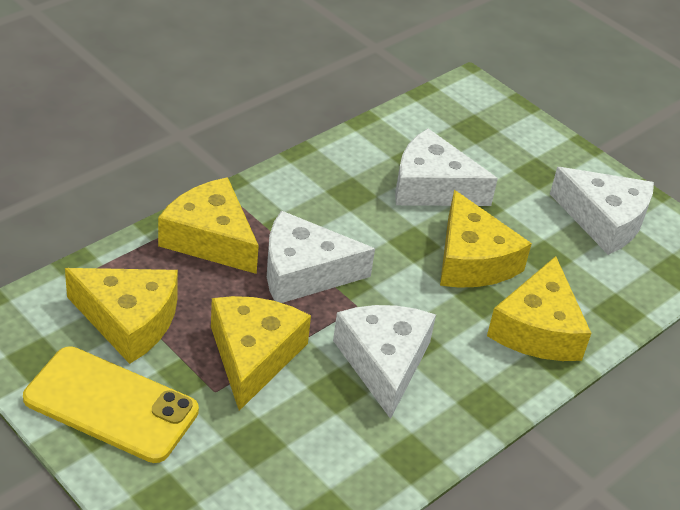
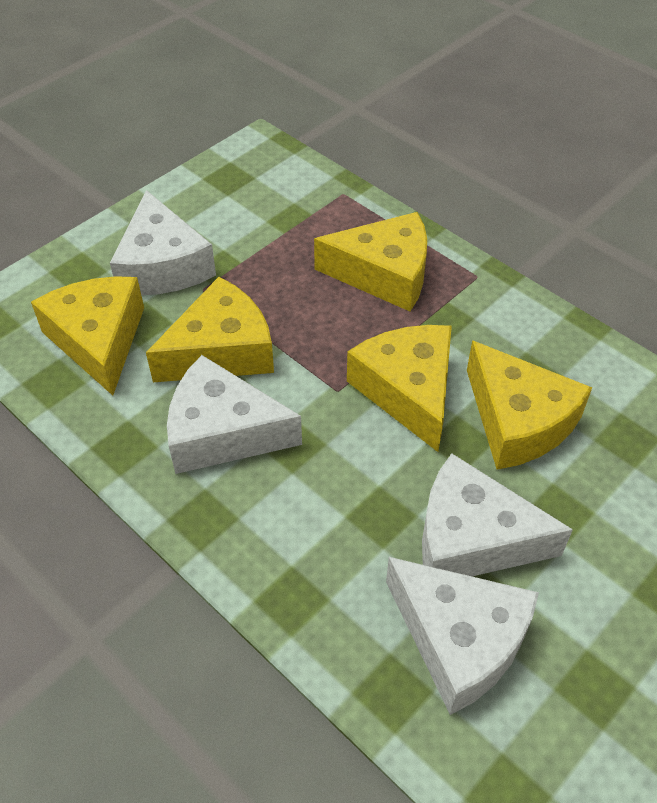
yellow phone: [23,346,199,463] = 1 -> none = 0

